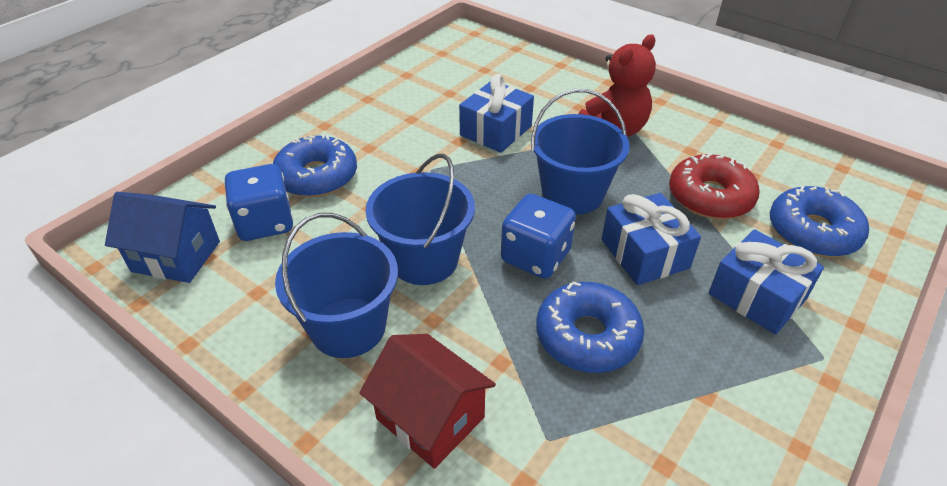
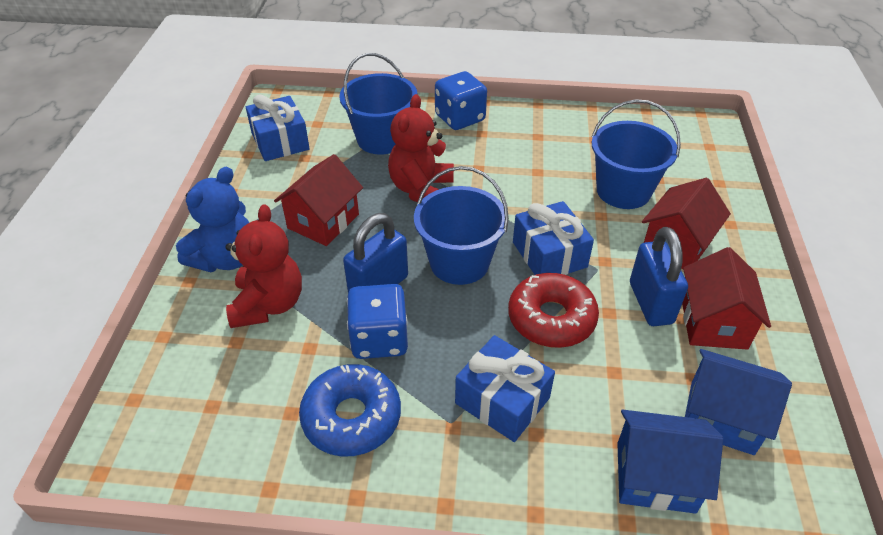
blue donut: [273,134,357,197] [536,282,644,373] [770,185,869,257] = 3 -> [299,364,401,456] = 1
blue house: [105,192,220,283] = 1 -> [617,410,723,514] [685,349,792,455] = 2
blue padlock: none = 0 -> [343,213,408,293] [630,227,688,326] = 2
blue teddy bear: none = 0 -> [176,166,249,272] = 1
red house: [359,334,496,469] = 1 -> [274,154,363,246] [642,178,731,269] [682,247,771,350] = 3
red teddy bear: [579,34,656,137] = 1 -> [226,204,302,328] [388,94,454,202] = 2

